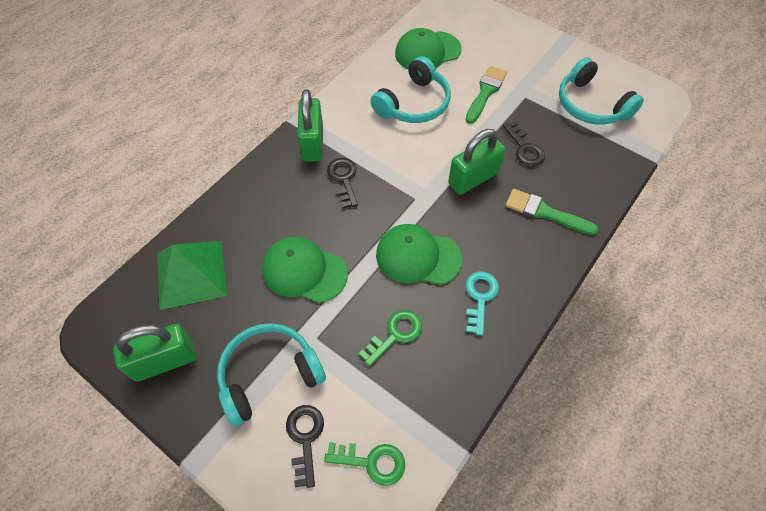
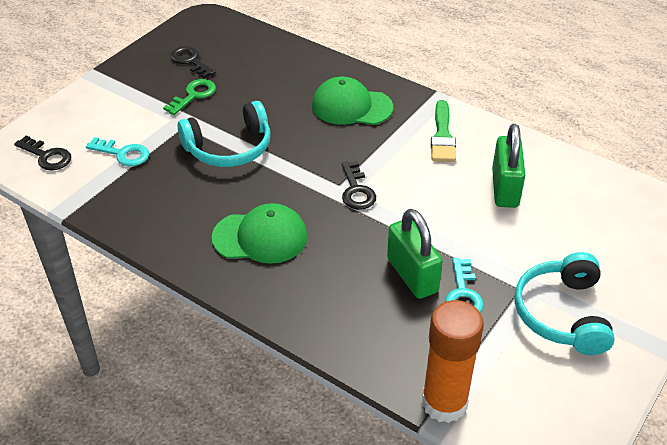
green brush: [465,66,507,124] [505,189,599,235] = 2 -> [431,100,456,162] = 1
green cap: [262,237,348,303] [376,224,462,285] [395,28,462,69] = 3 -> [212,203,308,264] [312,77,393,125] = 2
green key: [324,442,405,486] [358,310,422,367] = 2 -> [163,79,216,115] = 1
green padlock: [113,324,197,382] [297,89,323,162] [448,129,505,195] = 3 -> [387,209,443,299] [492,124,525,208] = 2
green pyramid: [157,241,227,310] = 1 -> none = 0
orange glue stick: none = 0 -> [422,300,484,423] = 1
turquoise headphones: [217,323,326,426] [371,56,451,123] [559,57,644,125] = 3 -> [178,101,270,167] [514,252,615,355] = 2
turquoise key: [465,271,499,336] = 1 -> [86,137,149,166] [445,258,484,312] = 2

